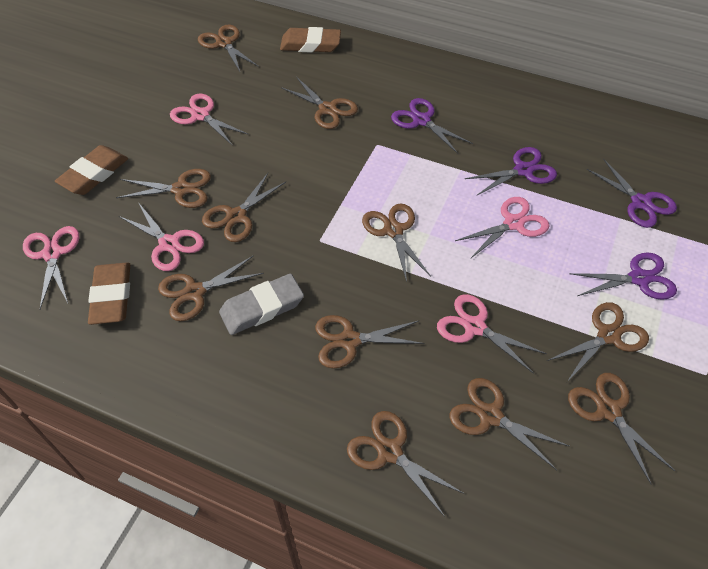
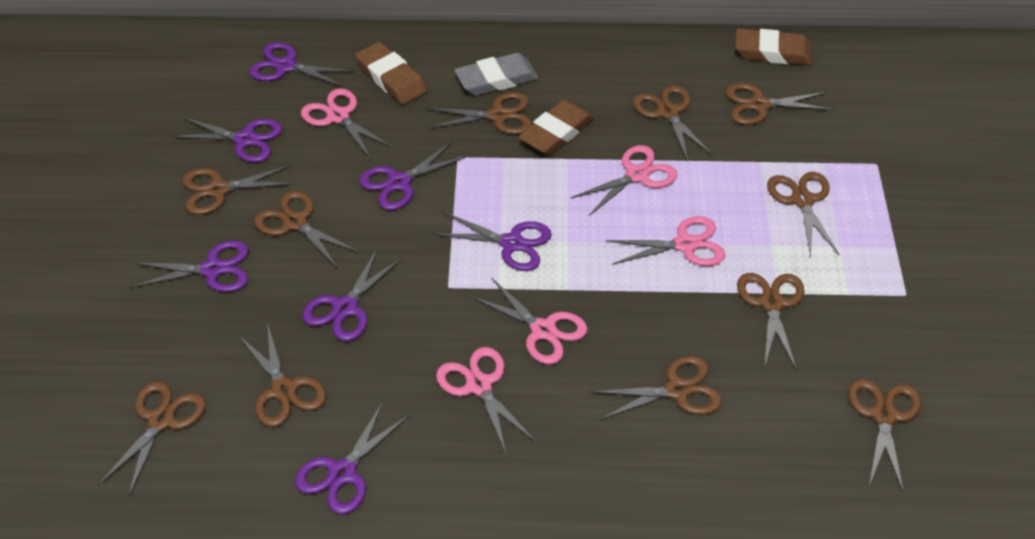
purple scissors: [391,98,473,154] [465,147,557,196] [569,252,677,300] [587,159,677,228] = 4 -> [130,241,249,292] [171,117,282,163] [249,42,355,87] [295,401,410,514] [302,247,403,341] [359,141,468,210] [434,212,552,271] = 7

